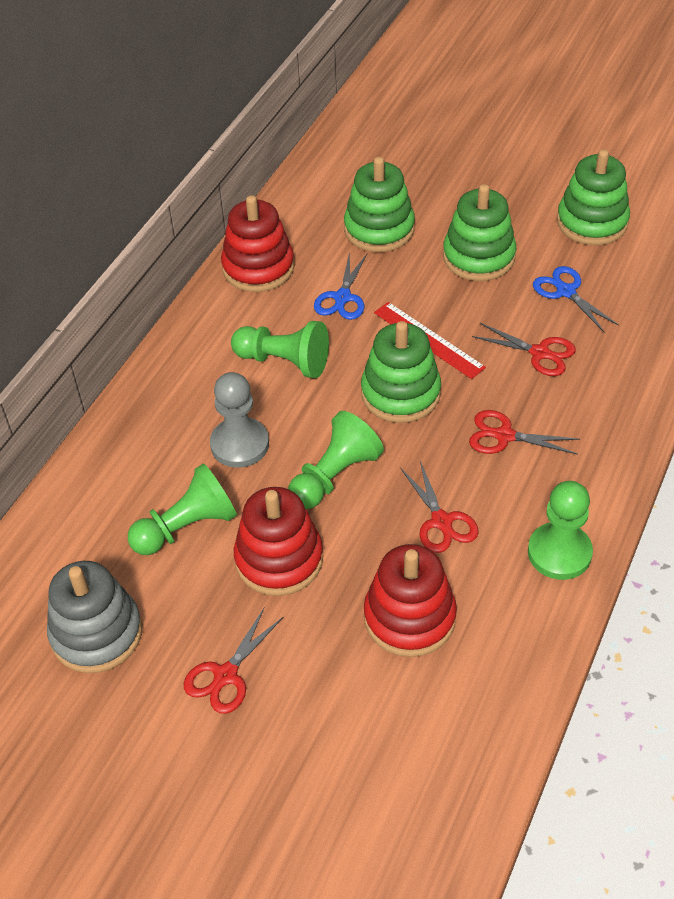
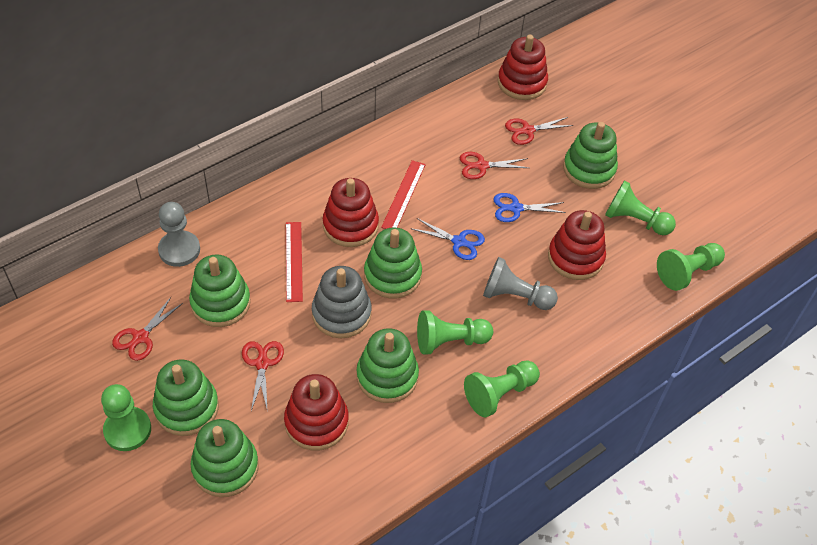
green pawn: [128,463,237,555] [231,321,329,378] [288,411,384,509] [528,481,593,580] = 4 -> [101,384,151,451] [417,310,493,354] [464,361,540,417] [605,180,676,235] [657,243,725,291] = 5
green stacking toy: [344,157,415,252] [361,321,441,423] [443,184,516,281] [557,149,630,245] = 4 -> [153,359,219,436] [189,254,251,327] [190,419,259,497] [357,328,419,403] [364,227,422,298] [563,122,618,189] = 6
grey pawn: [210,372,269,468] = 1 -> [158,202,200,267] [483,257,558,310] = 2
red ruler: [374,302,486,379] = 1 -> [286,222,303,302] [381,160,426,229] = 2
red stacking toy: [221,195,295,292] [234,487,323,596] [364,544,457,657] = 3 -> [284,374,349,450] [323,178,379,247] [498,35,548,100] [548,210,606,280] = 4

